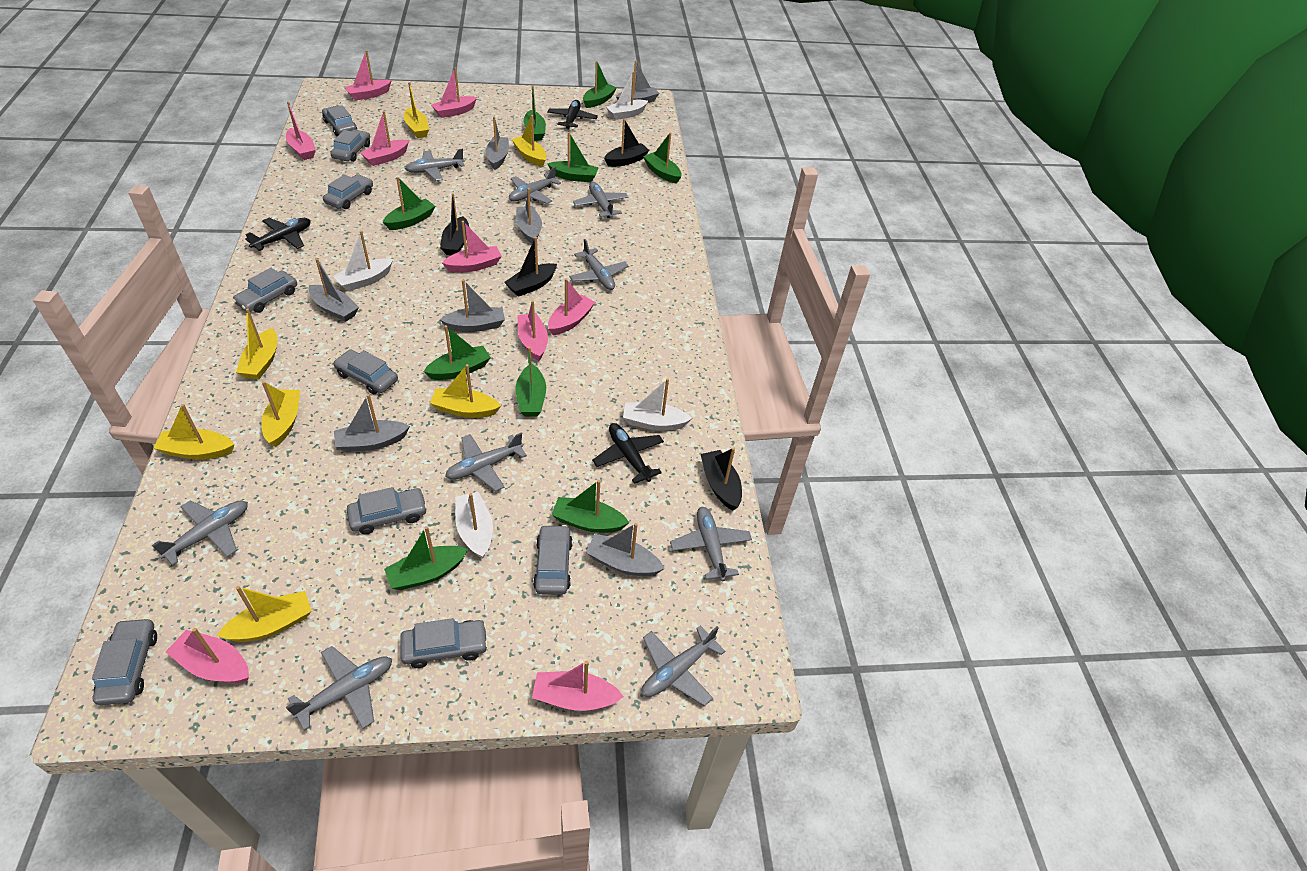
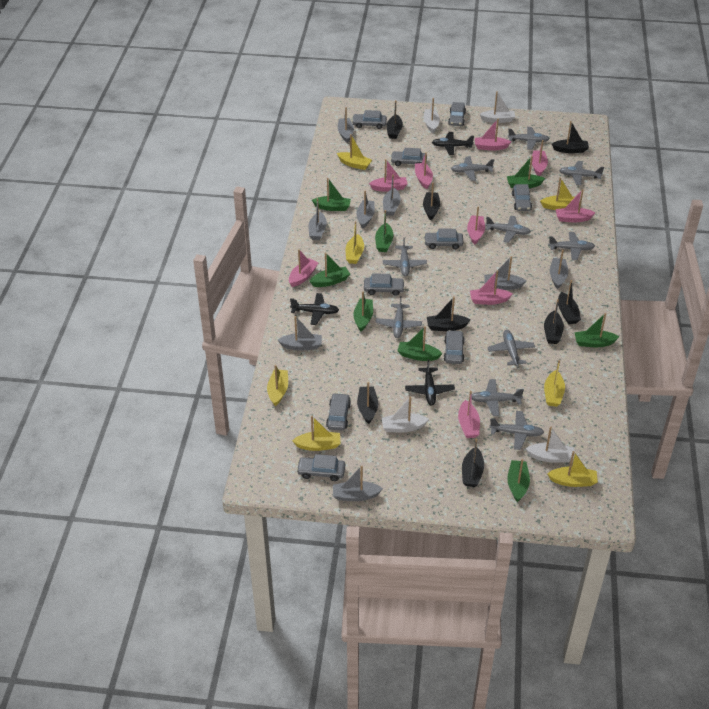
black boat: [440,193,469,255] [504,237,557,297] [604,119,649,167] [701,447,742,511] = 4 -> [357,382,378,424] [387,100,403,139] [423,183,440,220] [427,297,470,331] [462,438,484,487] [544,299,564,344] [552,121,589,153] [558,280,581,325] = 8
green boat: [383,177,435,230] [384,526,468,590] [423,325,491,380] [515,347,546,417] [523,86,546,141] [547,132,599,182] [552,480,629,533] [583,61,617,108] [643,132,682,184] = 9 -> [309,253,350,287] [312,178,351,211] [353,292,373,331] [375,210,394,252] [397,326,443,361] [507,156,545,188] [507,459,530,502] [574,313,619,347] = 8
grey boat: [309,258,359,322] [334,394,410,452] [440,280,505,332] [485,117,509,170] [516,188,542,244] [586,523,665,576] [616,61,660,103] = 7 -> [278,316,322,351] [309,198,327,240] [333,466,383,501] [338,107,354,143] [356,191,375,228] [383,175,401,216] [484,256,526,290] [550,250,568,289] = 8
grey plane: [152,500,248,565] [286,646,392,731] [405,149,465,181] [445,433,527,491] [509,167,561,204] [569,239,628,290] [573,182,628,218] [642,625,725,706] [670,507,752,581] = 9 -> [375,296,422,338] [383,238,427,277] [451,156,494,181] [471,379,524,416] [485,215,531,243] [487,330,535,367] [489,411,544,450] [508,127,549,150] [548,232,595,260] [559,161,604,185] = 10

